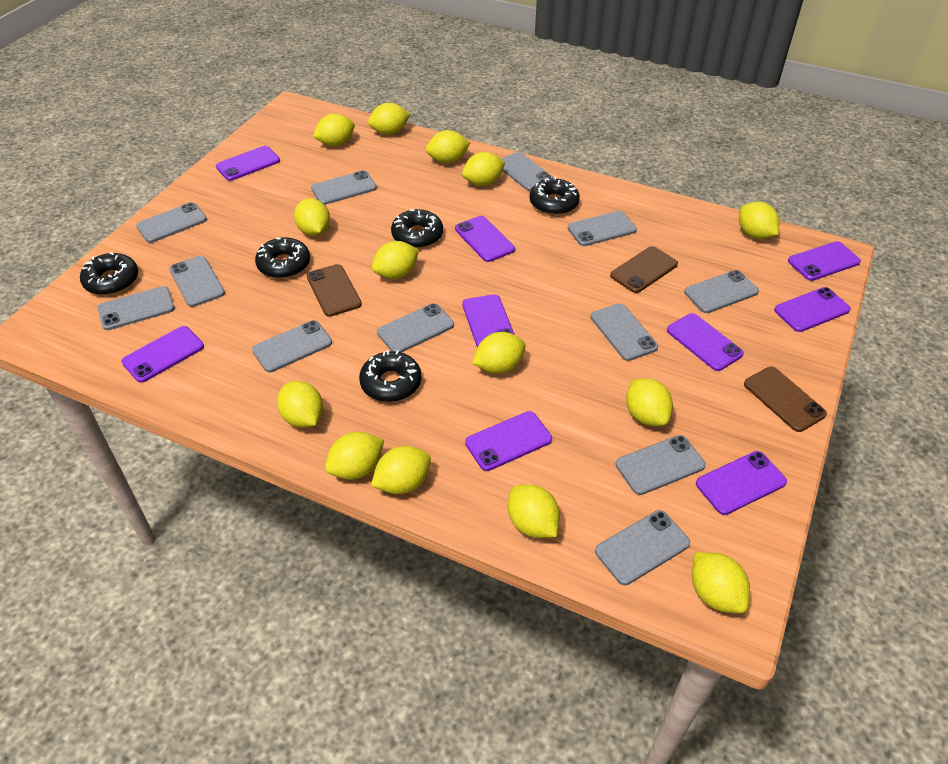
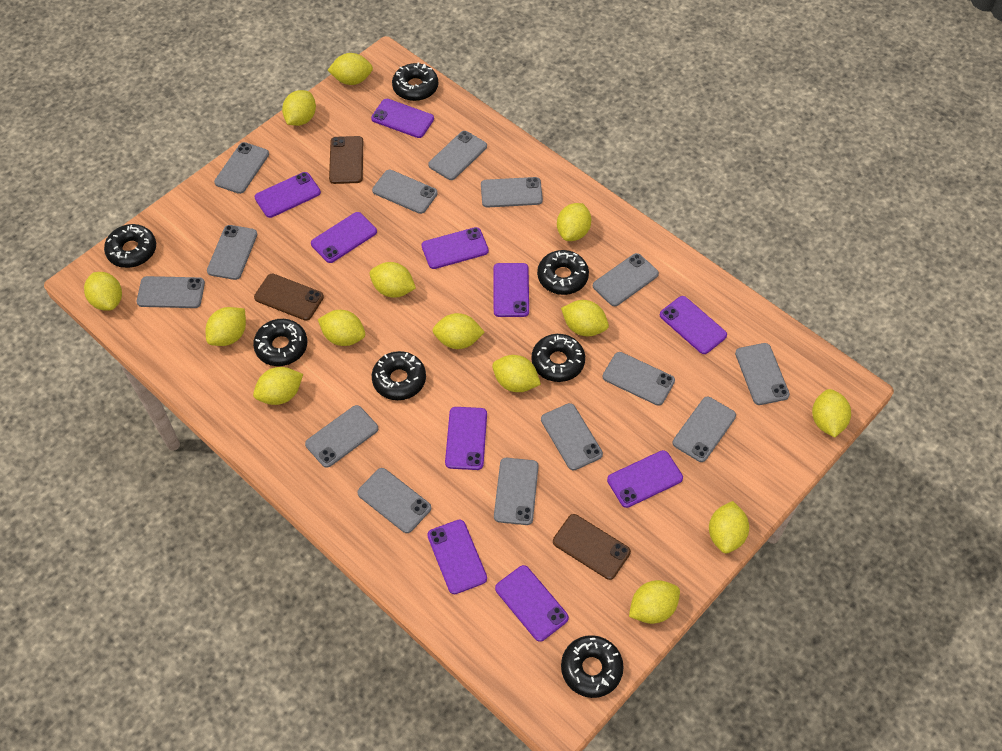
black donut: [80,252,138,295] [255,237,310,278] [359,350,421,402] [391,209,443,248] [529,177,580,215] = 5 -> [104,224,156,268] [253,319,307,366] [372,351,426,400] [392,62,438,101] [531,334,585,382] [537,250,589,295] [561,635,624,698] = 7
grey phone: [98,286,175,330] [136,202,207,243] [169,256,225,307] [252,320,332,372] [311,171,377,205] [377,303,454,353] [501,152,553,191] [568,211,637,246] [591,303,658,361] [595,510,690,585] [616,435,706,495] [684,270,759,313] = 12 -> [136,276,205,308] [207,225,257,280] [214,142,269,194] [305,405,378,468] [357,468,431,533] [372,170,438,214] [428,131,487,180] [481,177,543,208] [494,458,539,525] [541,403,603,470] [593,253,659,306] [602,352,675,406] [673,397,736,462] [735,343,790,405] = 14
purple phone: [121,326,204,383] [216,146,280,181] [455,216,515,262] [462,294,515,348] [465,411,552,471] [667,313,744,371] [696,451,787,515] [774,287,851,332] [788,241,861,281] = 9 -> [255,172,321,218] [311,212,377,263] [371,99,434,138] [421,227,489,269] [427,519,487,594] [445,407,487,470] [494,263,529,317] [495,565,569,642] [607,450,683,508] [660,296,727,354] = 10

